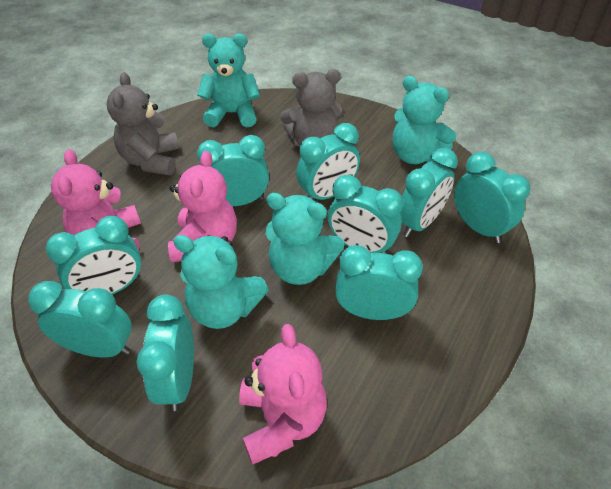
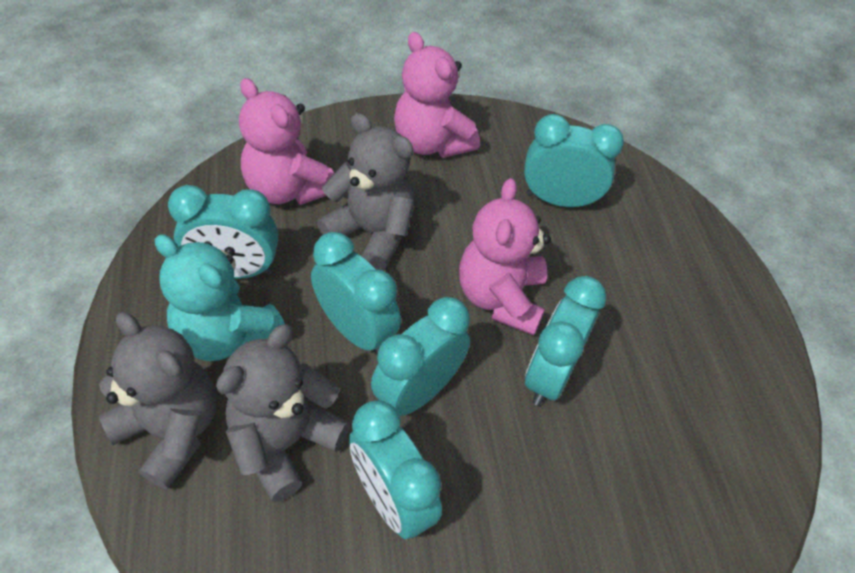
grey teddy bear: [107,72,179,175] [280,70,345,147] = 2 -> [98,312,217,490] [216,324,350,502] [317,113,415,271] = 3
turquoise clock: [28,281,132,358] [46,216,141,294] [137,294,194,411] [197,135,269,206] [296,123,360,200] [328,175,403,254] [335,245,423,320] [400,148,458,237] [454,152,530,243] = 9 -> [168,185,278,279] [311,232,401,355] [349,400,442,539] [371,297,470,416] [524,114,624,208] [525,276,606,406] = 6
turquoise teddy bear: [173,235,269,329] [197,34,260,127] [265,193,344,285] [393,76,456,164] = 4 -> [154,234,285,361] = 1

